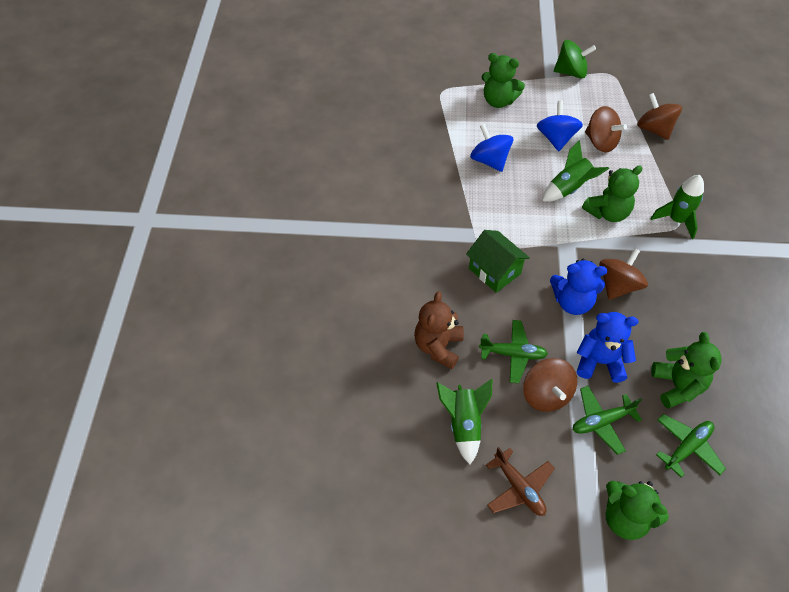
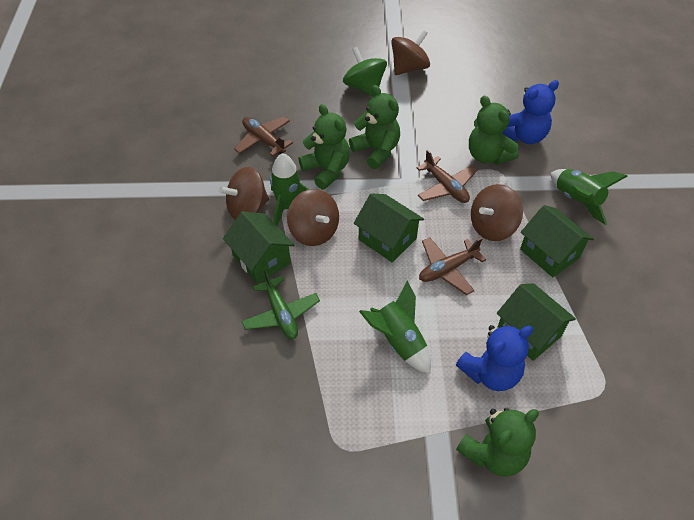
blue spinning top: [470,124,513,172] [537,101,583,151] = 2 -> none = 0
brown plane: [486,447,555,516] = 1 -> [234,116,293,156] [417,149,477,203] [419,237,486,295] = 3
brown teddy bear: [414,291,464,369] = 1 -> none = 0
green house: [466,230,530,293] = 1 -> [223,211,294,284] [354,193,424,262] [497,283,576,361] [520,205,594,278] = 4
green plane: [479,320,548,384] [573,386,642,455] [656,414,726,477] = 3 -> [241,269,320,339] = 1

